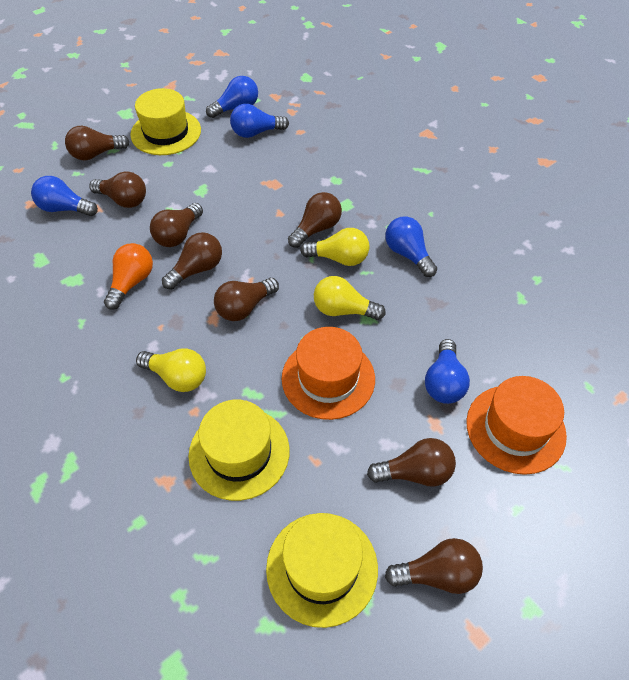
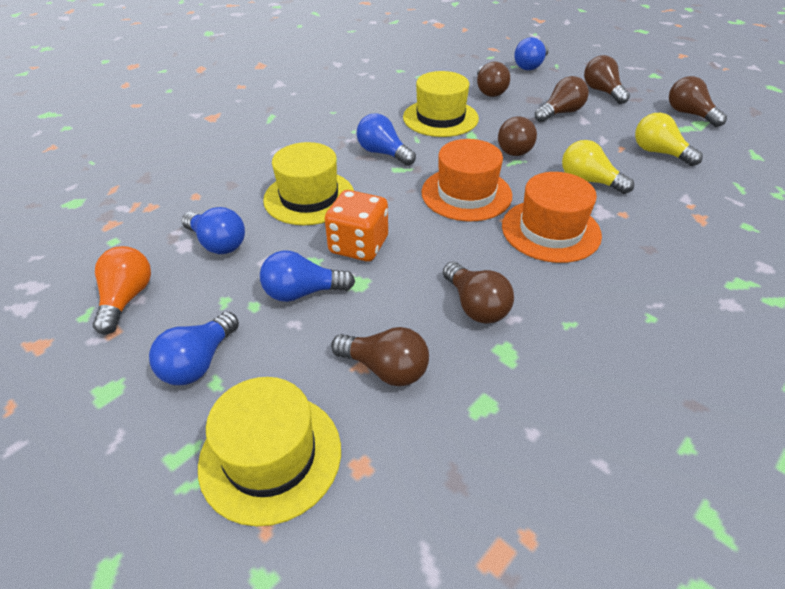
brown light bulb: [65,126,130,160] [89,171,146,208] [150,203,203,247] [162,232,222,290] [214,278,279,321] [288,192,342,248] [367,438,456,487] [385,538,483,594] = 8 -> [331,327,429,386] [443,262,514,324] [477,62,510,97] [498,117,537,156] [535,76,589,122] [584,55,630,104] [669,76,727,127] = 7
orange dice: none = 0 -> [325,190,388,261] = 1
yellow light bulb: [136,348,206,392] [300,228,369,266] [314,276,386,320] = 3 -> [562,140,634,194] [635,113,703,166] = 2

